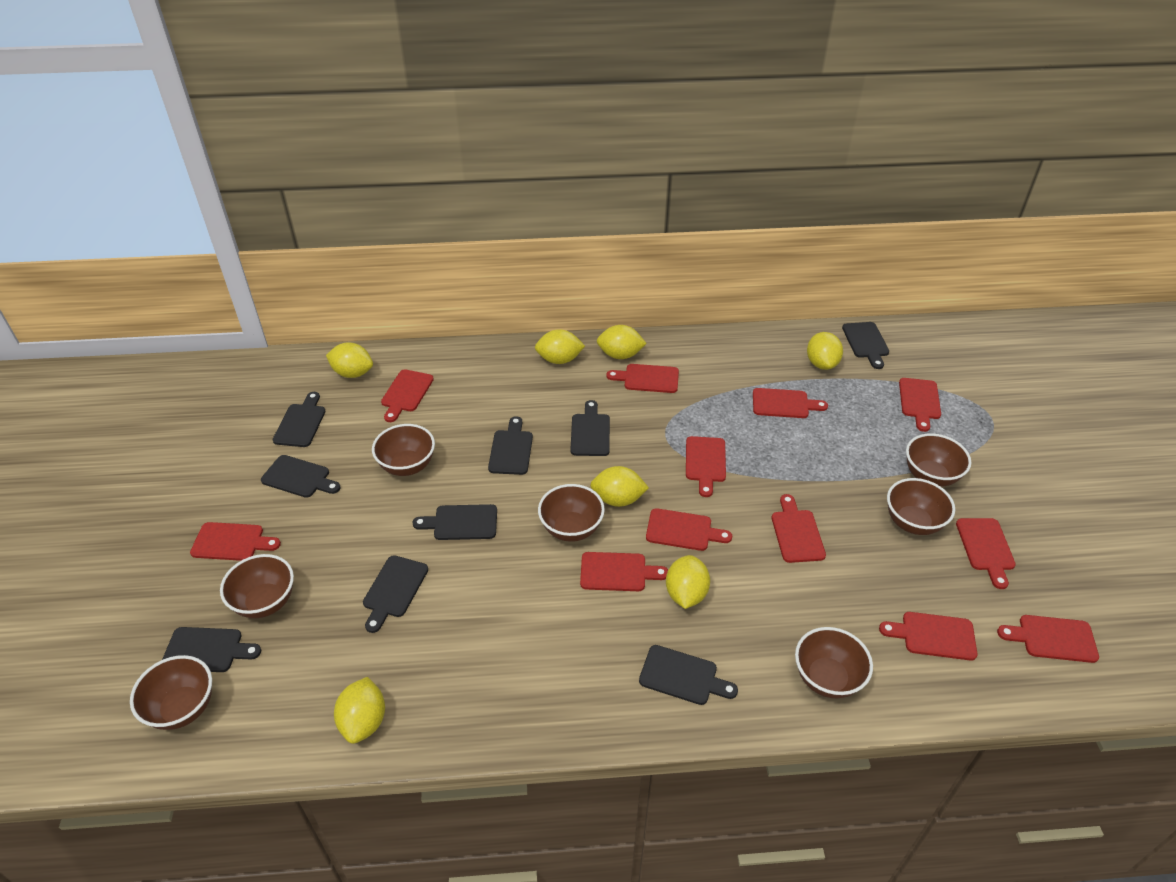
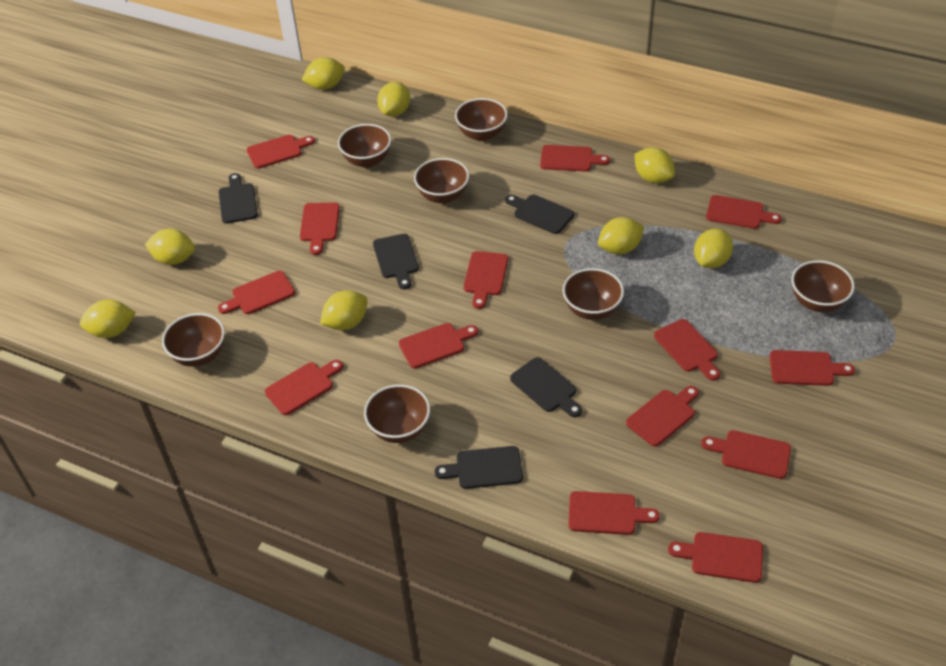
black cutting board: [162,627,261,672] [261,455,340,498] [273,392,325,447] [363,555,428,633] [413,504,497,540] [488,416,533,475] [570,400,610,456] [639,645,738,705] [842,322,889,369] = 9 -> [219,173,258,224] [373,234,419,289] [435,446,523,489] [505,194,574,234] [510,357,582,417] = 5
red cutting board: [190,522,281,561] [381,369,434,422] [580,552,668,591] [606,364,679,393] [646,508,732,551] [686,436,726,497] [753,388,828,418] [772,494,826,563] [879,612,977,661] [899,378,941,432] [956,518,1016,589] [997,615,1099,663] = 12 -> [218,271,295,314] [247,135,315,169] [265,360,343,415] [300,203,340,255] [399,323,478,368] [464,251,508,309] [540,145,610,172] [568,491,660,535] [626,386,699,446] [654,319,720,381] [668,532,763,583] [701,430,791,479] [706,195,782,229] [770,350,855,386] = 14
yellow lemon: [326,342,373,378] [334,677,385,744] [535,329,585,364] [590,466,649,507] [597,325,647,359] [666,555,710,609] [807,332,843,370] = 7 -> [80,300,136,338] [145,229,195,265] [302,57,345,90] [320,290,368,330] [377,82,410,117] [598,217,644,254] [635,147,675,183] [694,229,733,268] = 8

